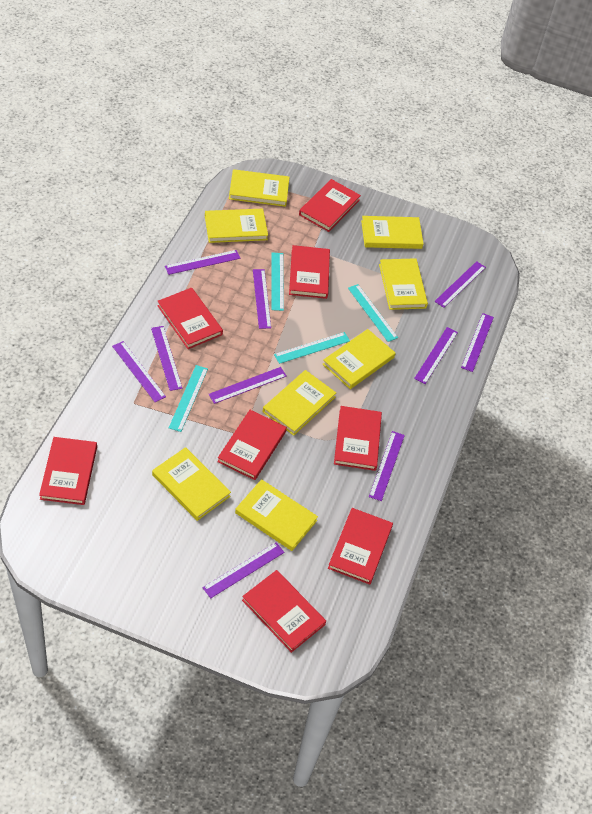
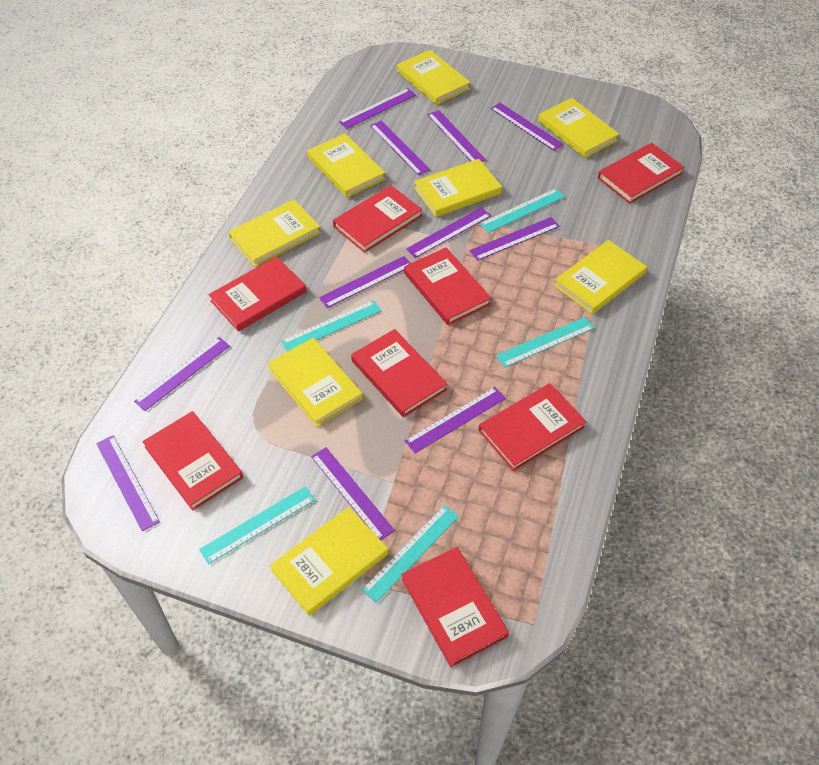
purple ruler: [112,341,166,402] [151,326,183,391] [165,250,240,275] [202,542,285,598] [208,367,286,404] [253,269,271,329] [369,431,405,501] [414,327,458,384] [434,261,486,308] [461,313,494,372] = 10 -> [96,435,160,531] [134,337,230,411] [311,447,395,540] [319,256,410,308] [339,88,416,129] [370,121,430,175] [405,387,506,453] [406,207,491,258] [427,110,486,162] [469,217,560,261] [491,103,564,151] = 11
turquoise ruler: [169,365,208,432] [272,253,284,311] [274,332,350,364] [348,284,398,342] = 4 -> [199,486,315,564] [281,300,381,352] [362,505,459,603] [480,188,565,233] [496,317,594,368] = 5

